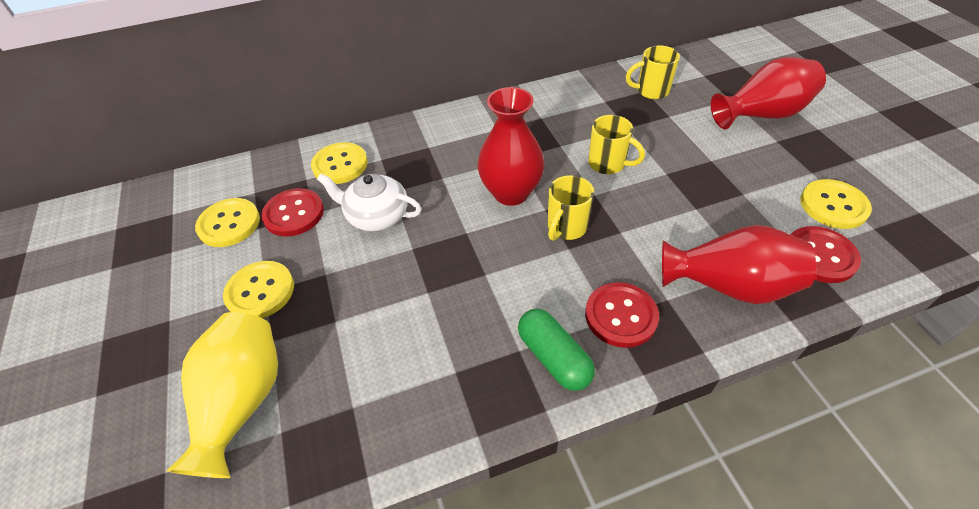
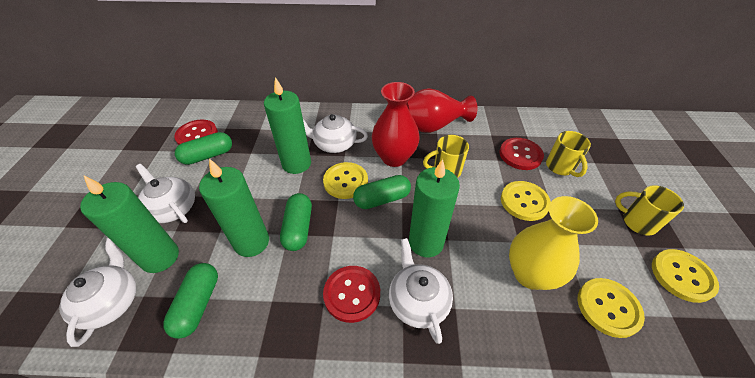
green candle: none = 0 -> [80,176,179,273] [199,159,269,257] [264,77,311,174] [409,159,460,257] = 4
green capsule: [518,309,595,391] = 1 -> [163,263,218,339] [175,132,232,165] [280,193,312,251] [353,175,411,209] = 4
red vase: [477,87,545,206] [662,225,816,304] [711,57,826,129] = 3 -> [371,82,420,167] [406,88,477,133] = 2
white teapot: [317,174,422,231] = 1 -> [59,238,136,347] [136,164,195,223] [303,114,368,153] [389,238,453,344] = 4

